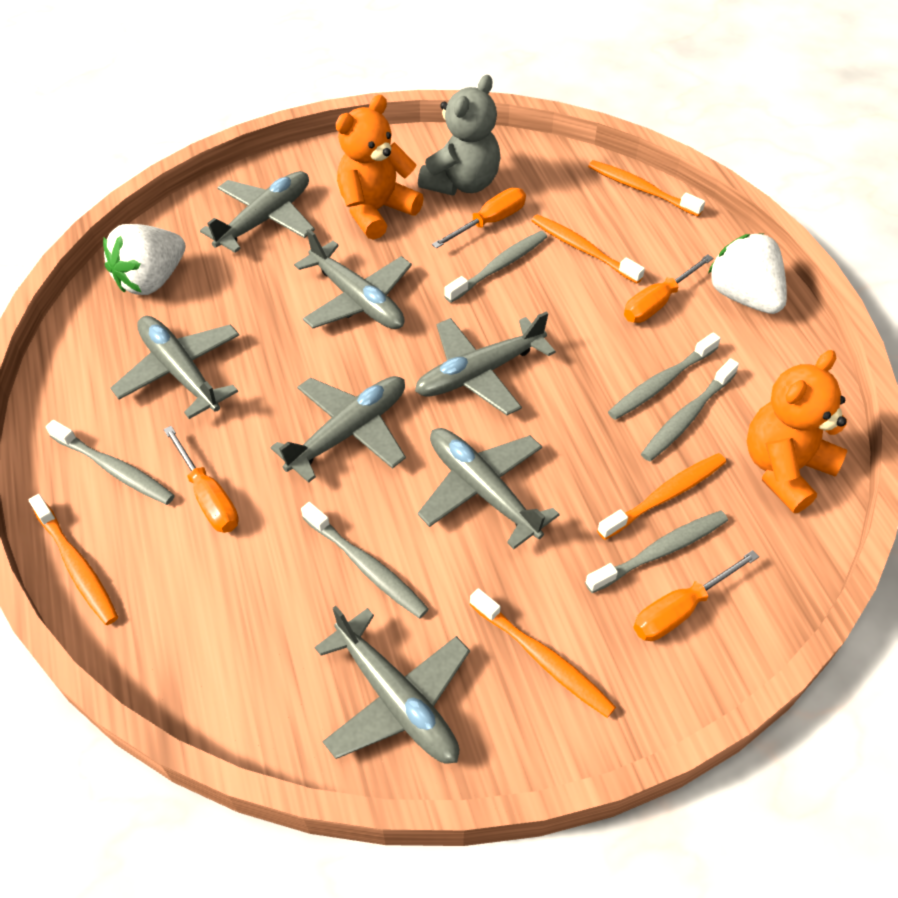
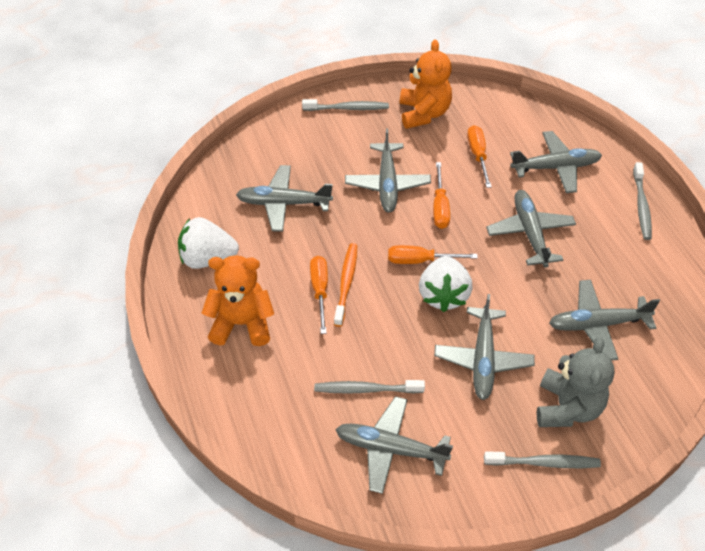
grey toothbrush: [46,420,175,505] [301,502,429,618] [444,231,547,303] [585,511,728,593] [608,332,721,420] [641,358,739,461] = 6 -> [302,99,389,111] [314,380,425,394] [484,451,601,468] [633,162,652,240] = 4
orange toothbrush: [29,494,118,625] [470,588,616,718] [531,214,645,283] [588,160,705,216] [597,453,726,540] = 5 -> [334,243,357,327] = 1

